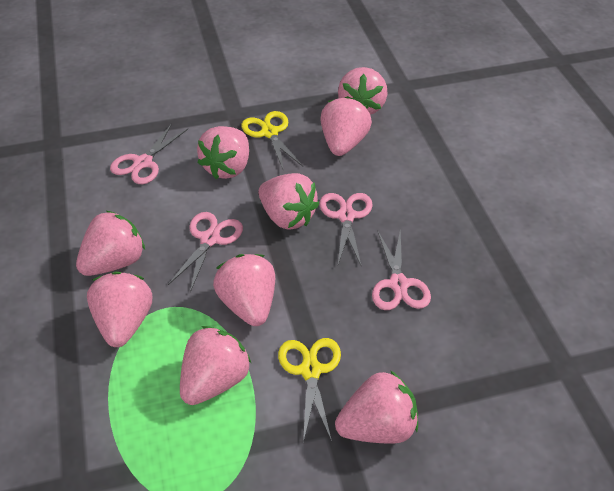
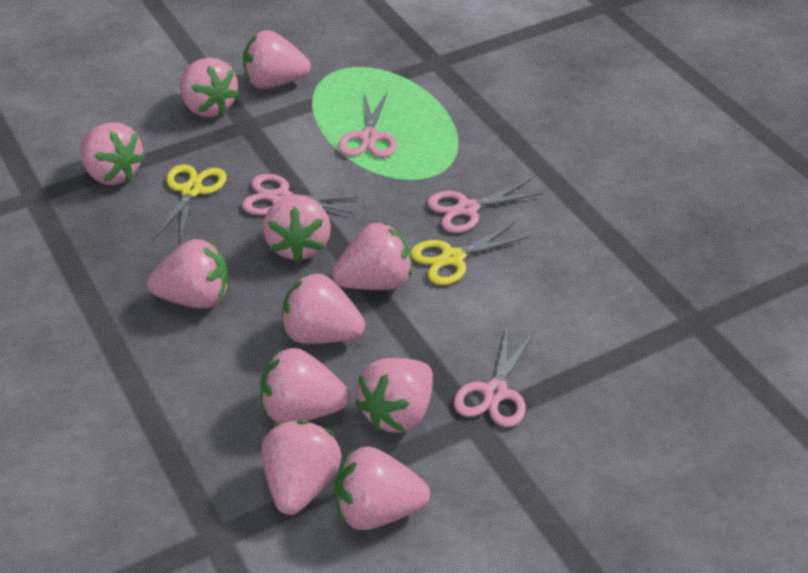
pink strawberry: [76,211,145,276] [87,272,152,347] [180,326,251,405] [197,126,249,179] [213,254,275,326] [258,173,319,230] [321,96,372,156] [335,370,418,444] [338,67,388,115] = 9 -> [80,122,145,185] [147,239,228,308] [180,58,240,117] [243,30,311,89] [260,348,350,423] [262,420,341,515] [263,195,331,263] [282,273,365,344] [332,222,412,290] [334,447,430,530] [355,358,433,433] = 11

